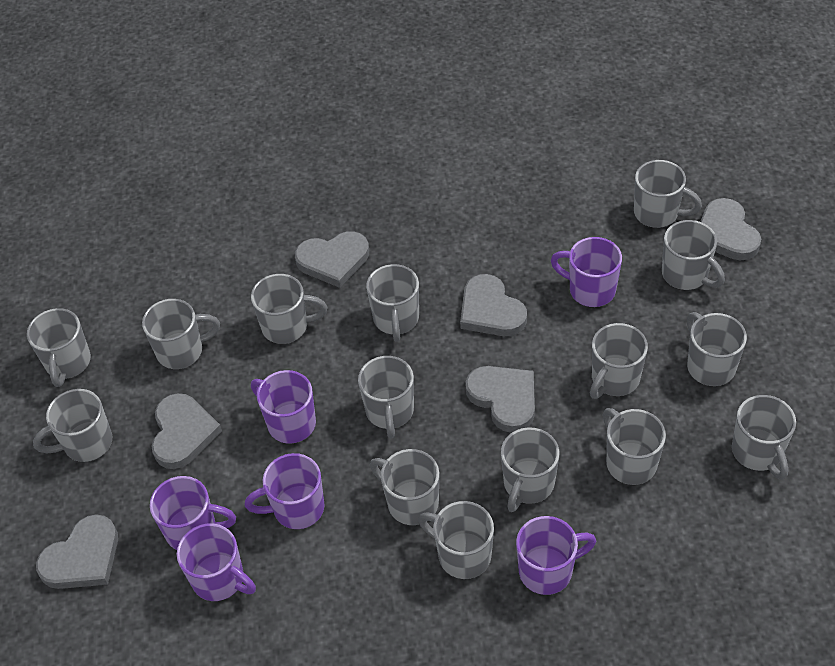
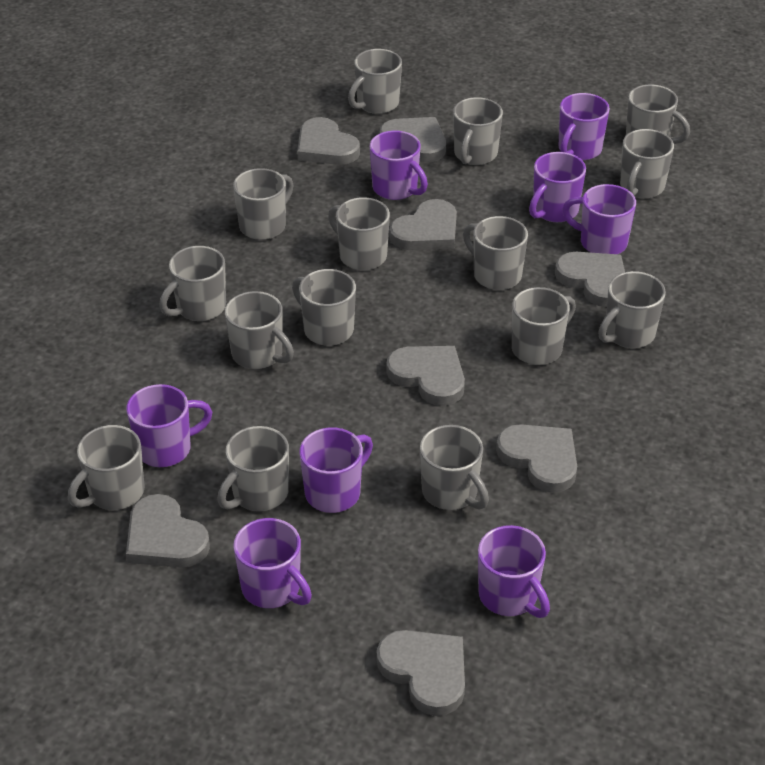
grey heart: [36,514,118,589] [152,393,222,469] [295,231,369,288] [460,274,527,336] [465,366,535,433] [700,198,761,261] = 6 -> [126,494,210,568] [297,117,360,165] [377,630,465,716] [380,117,446,162] [386,346,465,406] [389,199,457,250] [496,424,577,493] [555,252,625,307] = 8
purple mug: [150,476,236,550] [177,523,256,601] [245,453,325,529] [251,370,316,444] [516,516,596,595] [551,237,622,307] = 6 -> [126,384,212,467] [233,518,312,608] [299,427,373,513] [370,131,428,200] [478,525,550,618] [529,152,586,222] [559,93,610,160] [562,184,636,254] = 8

